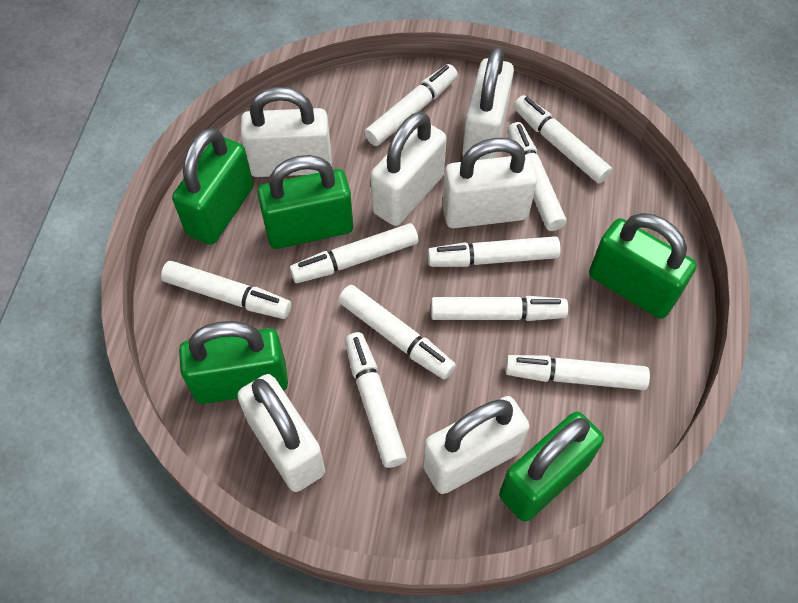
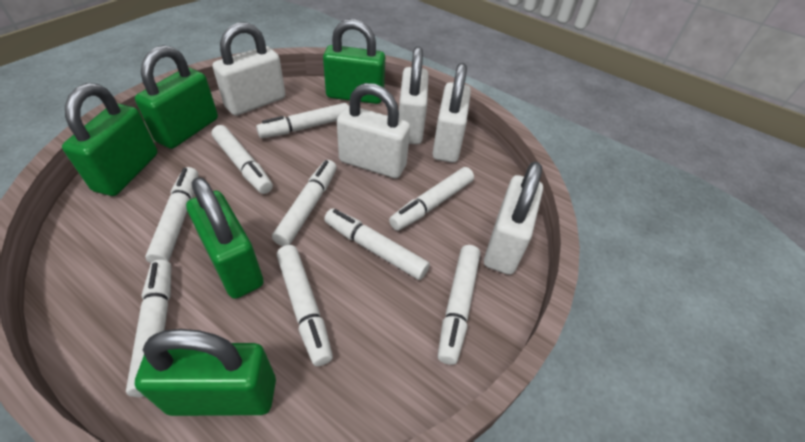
white marker: [161,261,291,319] [290,223,418,283] [338,285,456,380] [345,332,407,468] [364,64,458,146] [427,236,561,267] [431,296,569,321] [505,355,650,390] [507,122,566,231] [513,95,612,184] = 10 -> [126,259,171,397] [145,167,199,263] [211,125,273,194] [256,103,348,138] [272,160,337,246] [277,245,333,366] [324,208,430,280] [389,167,474,231] [438,245,480,365] = 9
white padlock: [237,374,325,492] [240,87,332,177] [370,112,447,226] [423,396,530,494] [442,138,537,228] [462,46,514,160] = 6 -> [213,22,285,116] [337,83,410,178] [399,47,428,145] [432,63,471,163] [484,162,543,275] = 5

